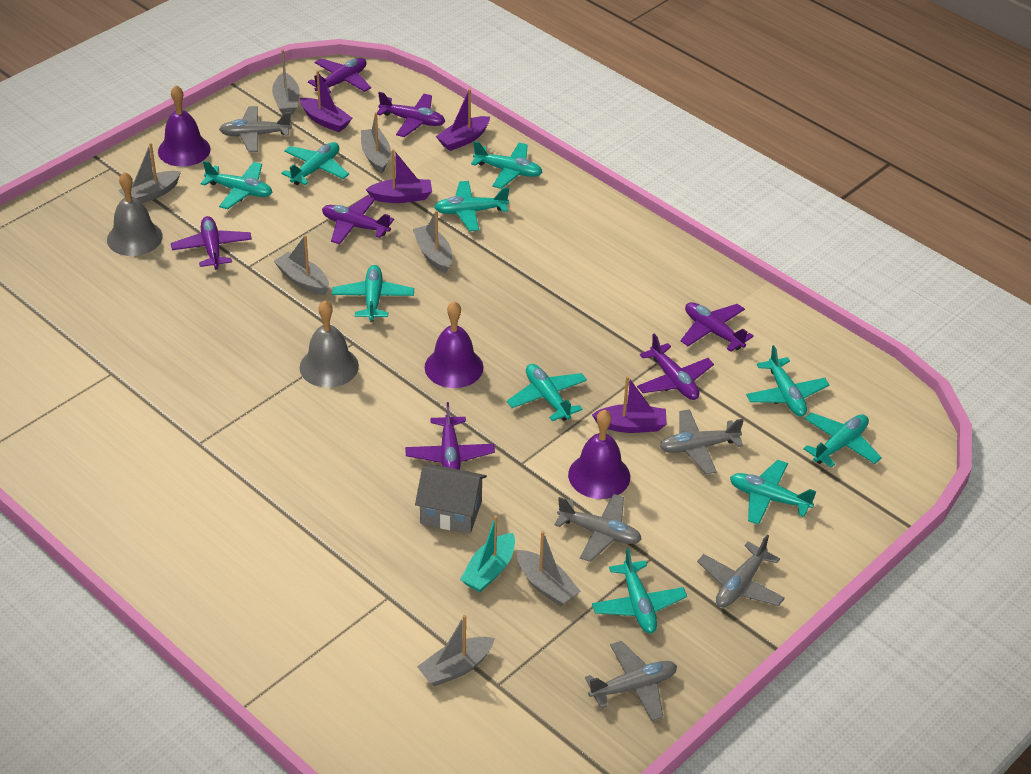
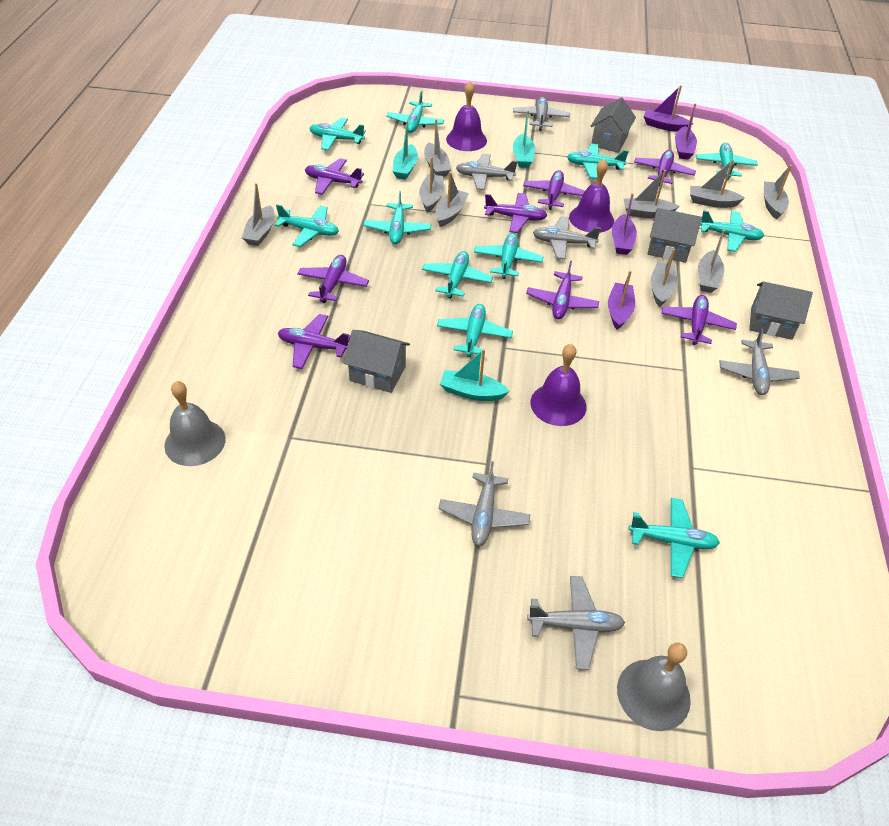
grey boat: [118,143,181,203] [272,49,300,115] [274,235,329,295] [361,112,391,174] [413,210,452,273] [417,615,495,686] [517,531,581,606] = 7 -> [242,183,274,246] [419,157,444,213] [424,119,451,177] [435,172,469,227] [624,170,679,218] [651,249,677,307] [690,160,745,208] [698,230,725,293] [764,165,792,219] = 9
grey house: [415,464,487,534] = 1 -> [343,330,410,393] [590,97,636,153] [647,208,702,263] [749,282,813,340] = 4
grey plane: [219,106,292,152] [554,494,642,562] [585,641,677,721] [659,409,744,474] [697,535,785,608] = 5 -> [438,461,530,546] [456,154,518,190] [513,97,570,131] [527,576,625,670] [533,216,601,259] [719,328,800,395] = 6
purple plane: [171,216,252,270] [308,58,371,93] [322,196,394,244] [377,92,445,137] [405,402,495,470] [637,334,714,400] [681,302,754,352] = 7 -> [278,314,351,369] [297,255,369,303] [305,158,364,195] [484,193,547,233] [523,170,585,210] [526,260,599,319] [634,150,696,186] [661,295,737,345] = 8
turquoise boat: [460,515,515,592] = 1 -> [392,121,418,180] [440,349,510,401] [513,111,535,168] = 3
turquoise plane: [201,161,273,209] [281,142,349,185] [332,265,414,321] [434,181,509,231] [471,141,542,189] [507,364,587,421] [592,548,687,633] [730,460,817,525] [746,345,829,417] [803,412,882,468] = 10 -> [275,204,339,247] [309,118,366,150] [364,191,431,244] [386,90,444,133] [422,251,493,298] [437,304,513,357] [474,233,544,279] [567,144,629,179] [629,498,720,578] [696,143,758,180] [700,210,764,252] = 11

